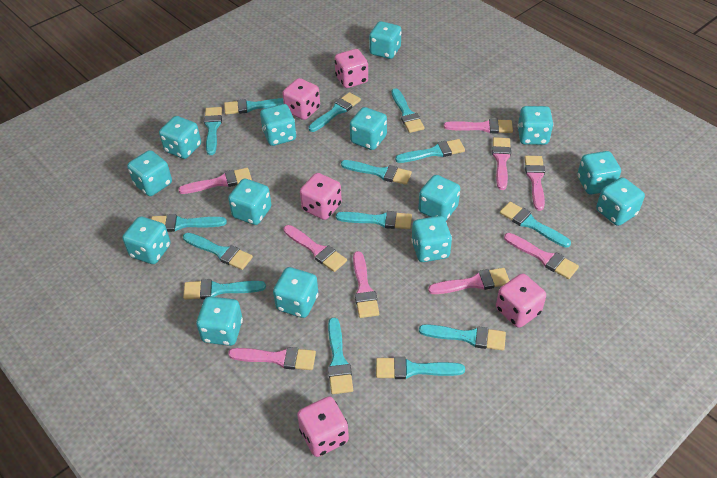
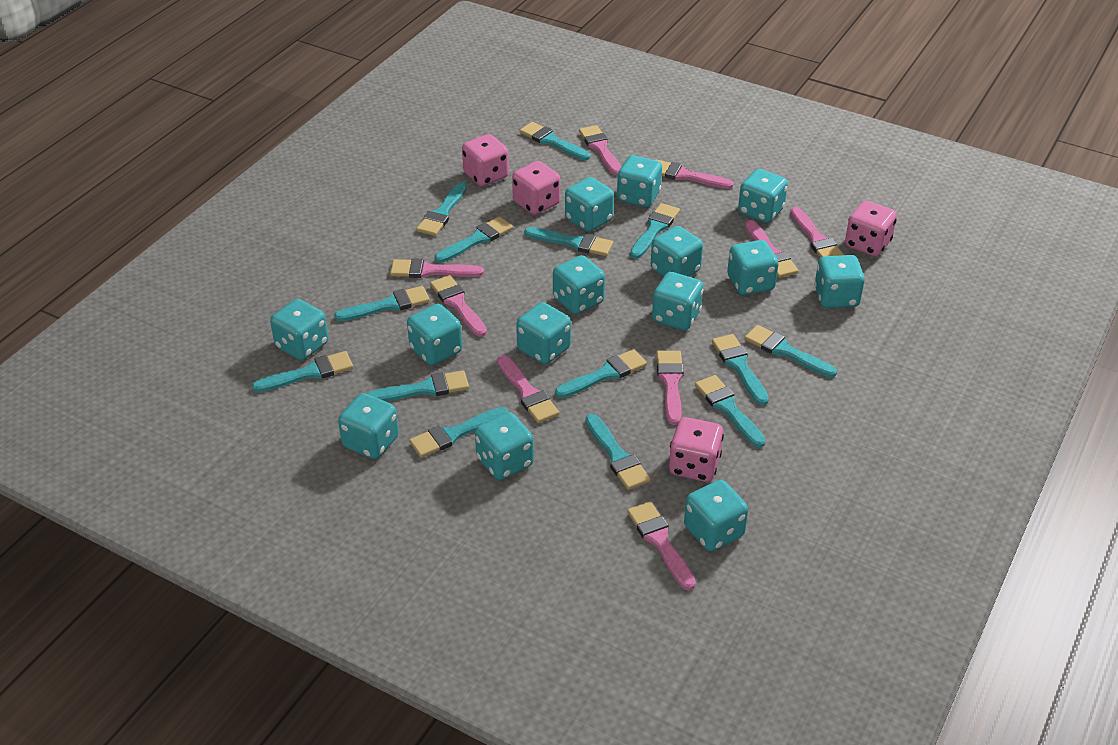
pink dice: [282,78,320,120] [297,396,349,457] [300,173,342,220] [335,49,368,88] [496,273,546,328] = 5 -> [462,134,509,186] [512,161,560,215] [669,417,724,482] [845,201,897,256] = 4

